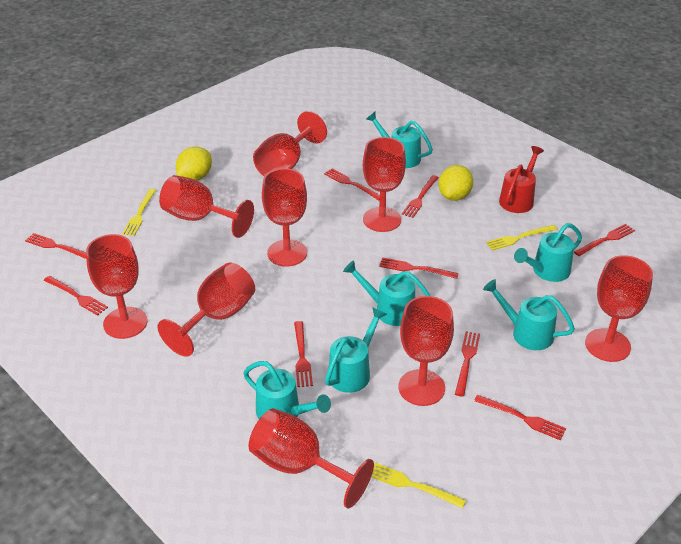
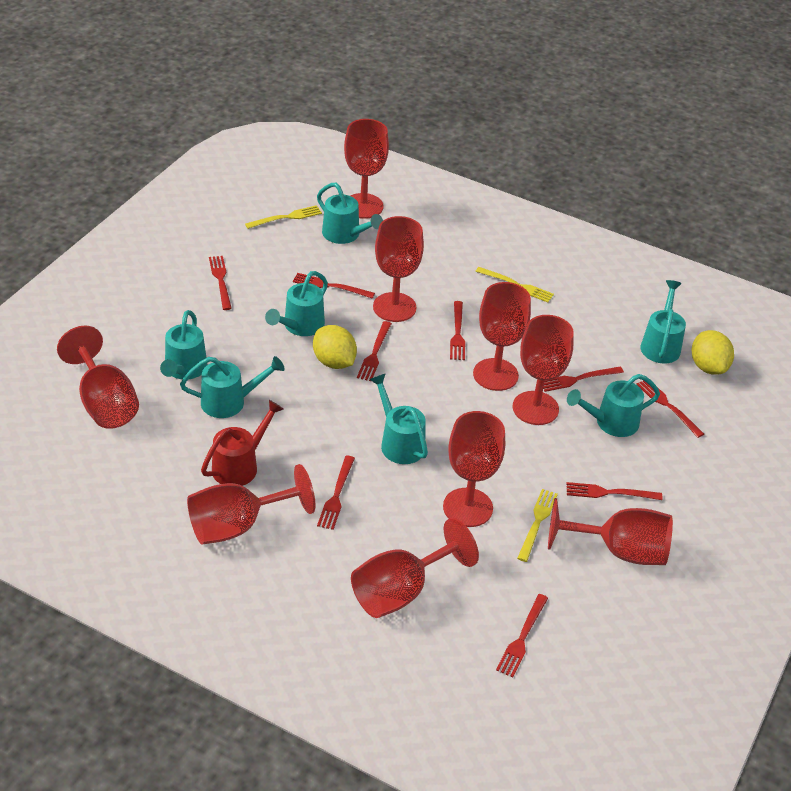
turquoise watering can: [243,361,331,419] [325,307,387,393] [343,260,430,326] [366,112,433,168] [483,279,575,350] [514,223,582,282] = 6 -> [160,310,207,379] [180,356,285,418] [265,271,328,336] [317,183,383,244] [369,373,428,464] [567,374,660,437] [640,280,686,364] = 7

